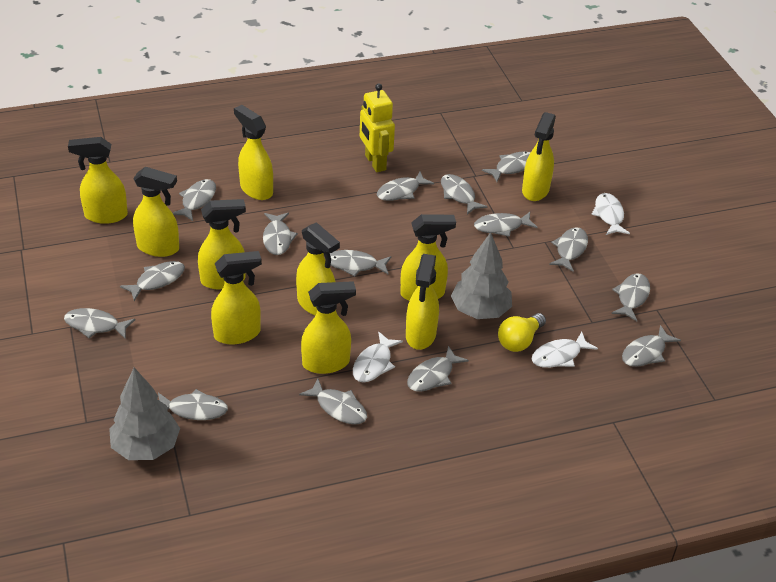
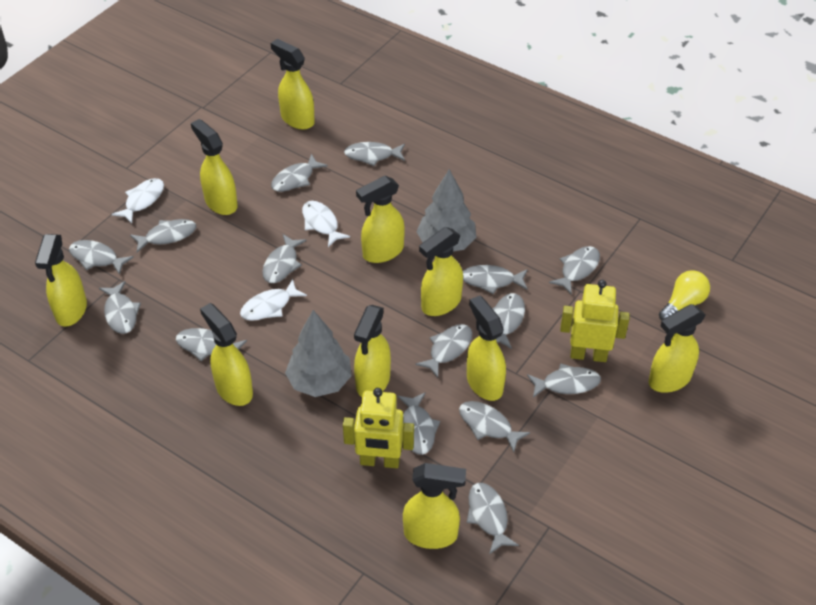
yellow robot: [360,83,395,172] = 1 -> [343,388,414,468] [560,280,630,362] = 2

